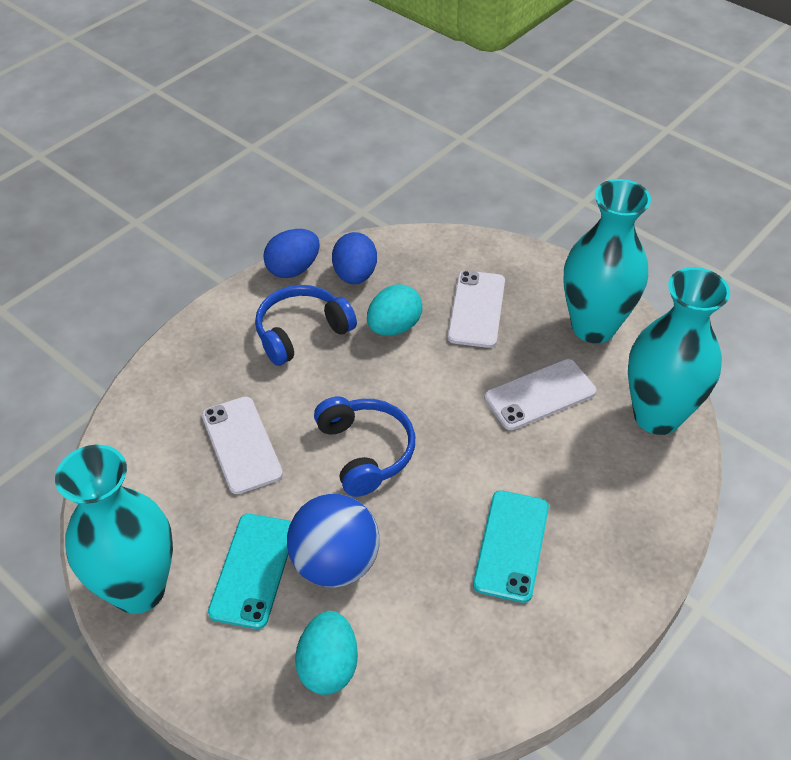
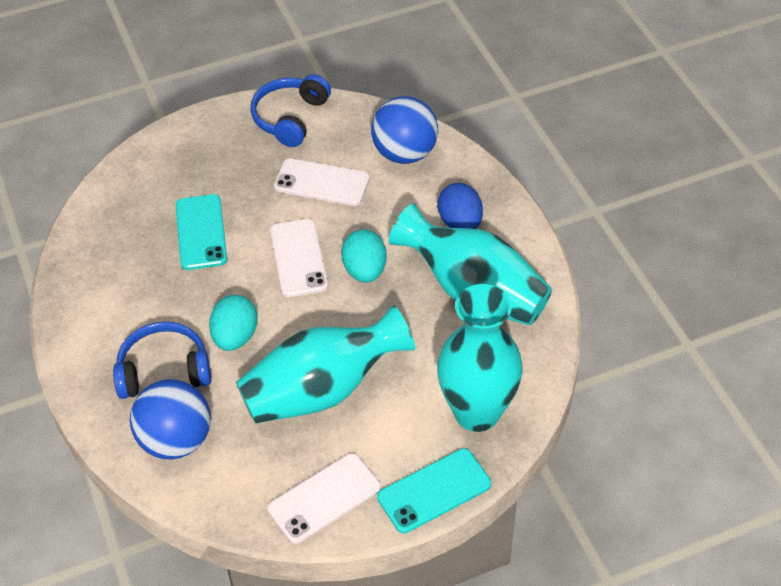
blue ball: [287,494,379,587] = 1 -> [130,379,211,459] [371,96,438,164] = 2
blue egg: [263,229,320,278] [332,232,377,284] = 2 -> [437,183,483,229] = 1

